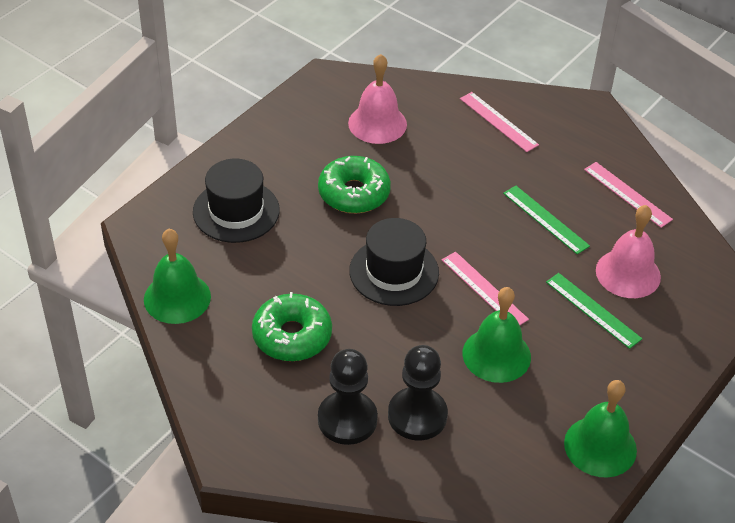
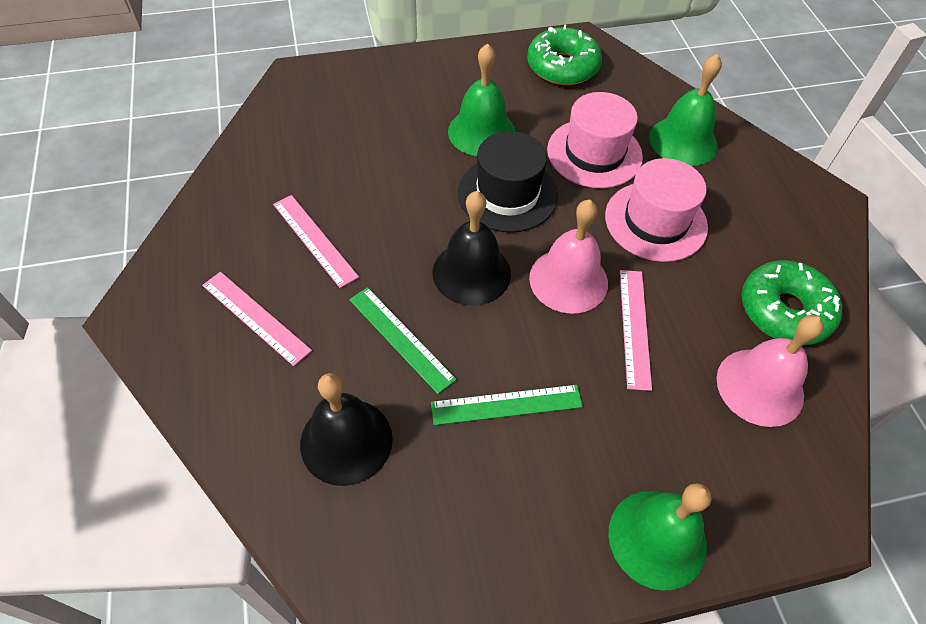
black bell: none = 0 -> [300,373,393,486] [432,191,511,306] = 2
black hat: [193,159,280,243] [349,218,439,306] = 2 -> [458,131,558,233] = 1
black pawn: [318,349,378,445] [388,345,448,441] = 2 -> none = 0
pink hat: none = 0 -> [547,92,643,188] [605,158,708,262] = 2

